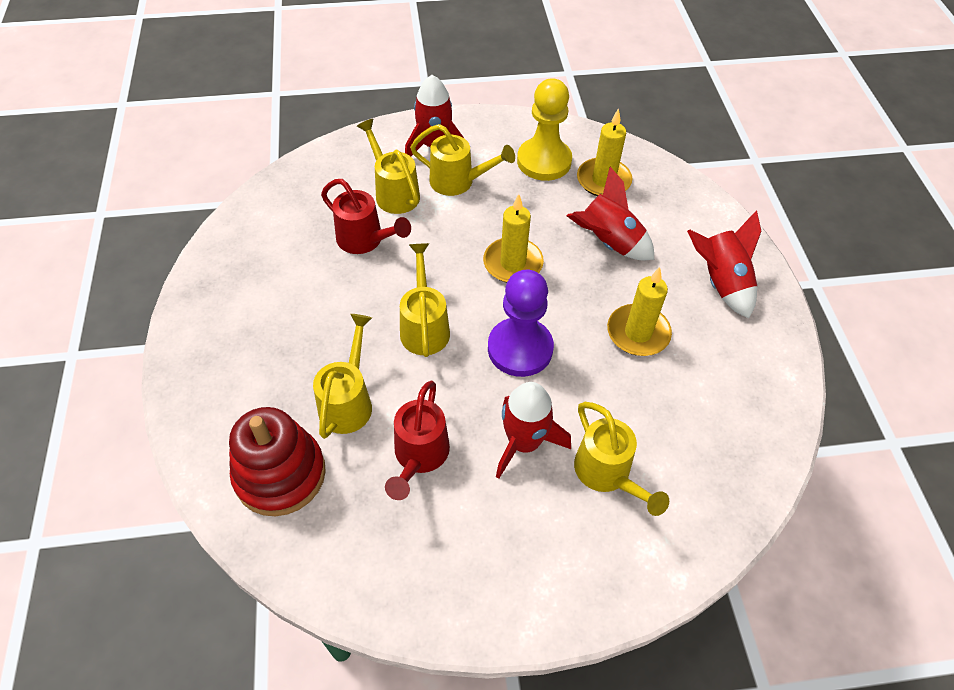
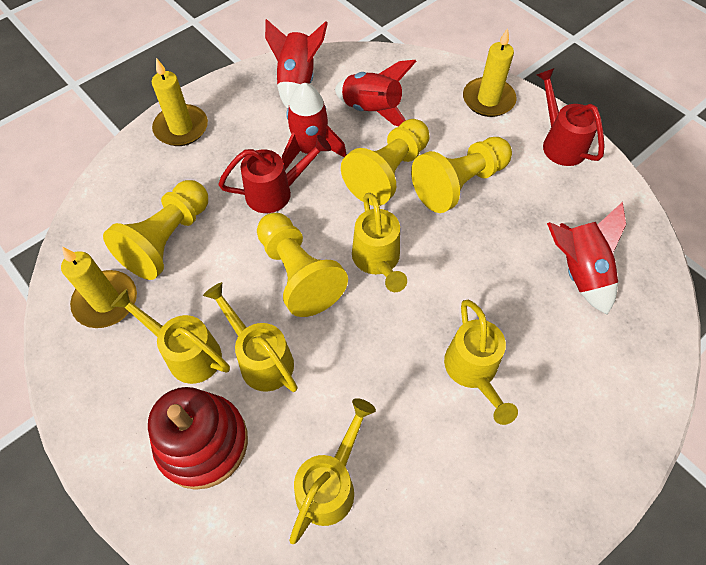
purple pawn: [488,270,554,377] = 1 -> none = 0
yellow pawn: [517,78,572,181] = 1 -> [103,180,208,280] [257,213,348,317] [341,119,430,206] [411,137,512,213] = 4

